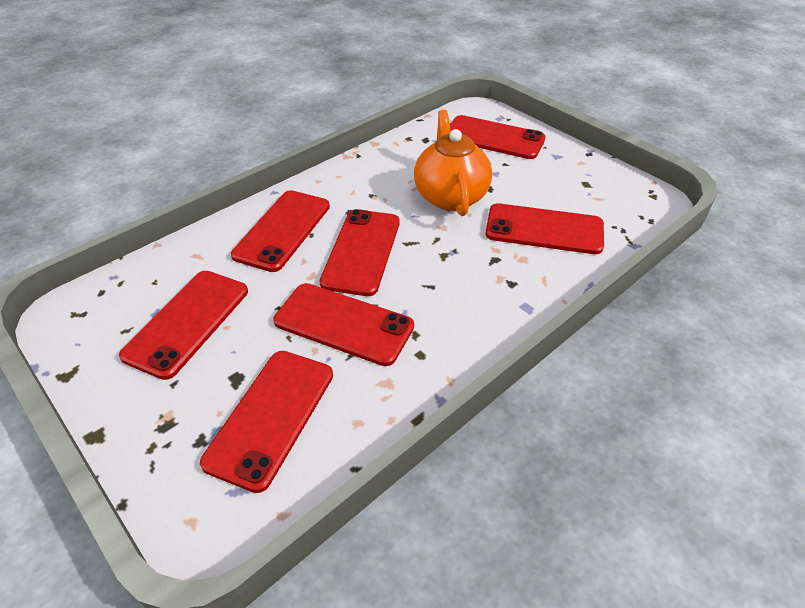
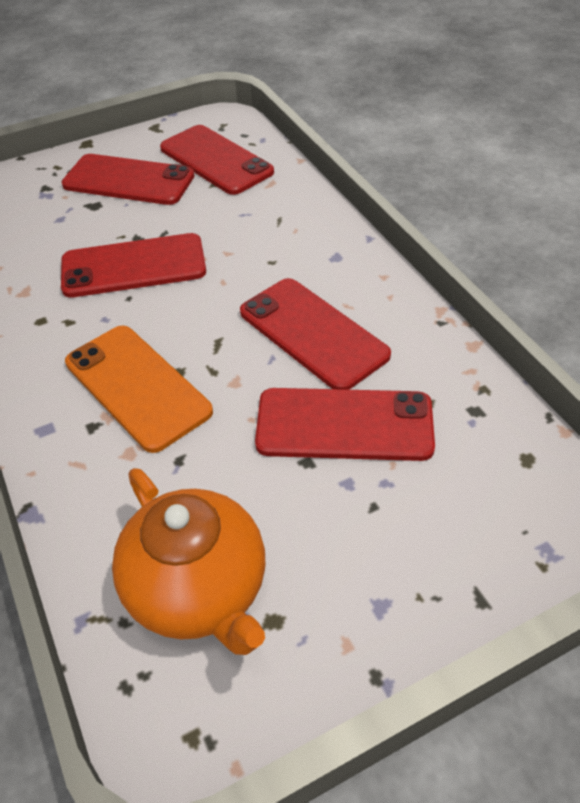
orange phone: none = 0 -> [65,326,213,453] = 1
red phone: [119,271,248,380] [200,351,333,493] [231,190,330,272] [273,283,414,366] [319,209,400,296] [450,115,545,159] [485,203,604,254] = 7 -> [61,233,206,298] [62,154,195,205] [160,125,274,195] [240,278,391,390] [255,388,435,461] = 5

